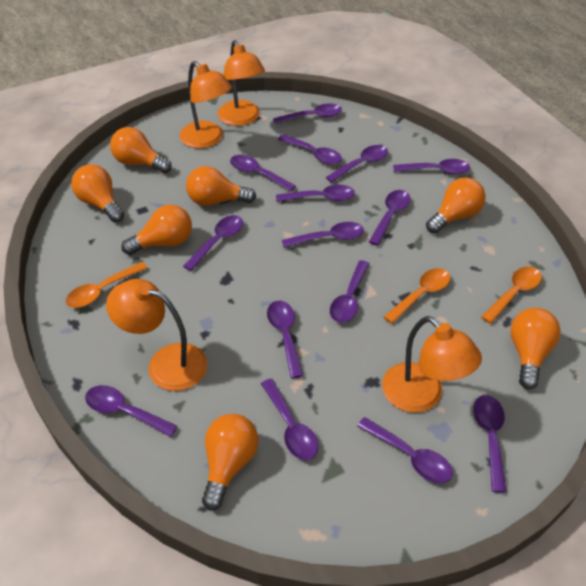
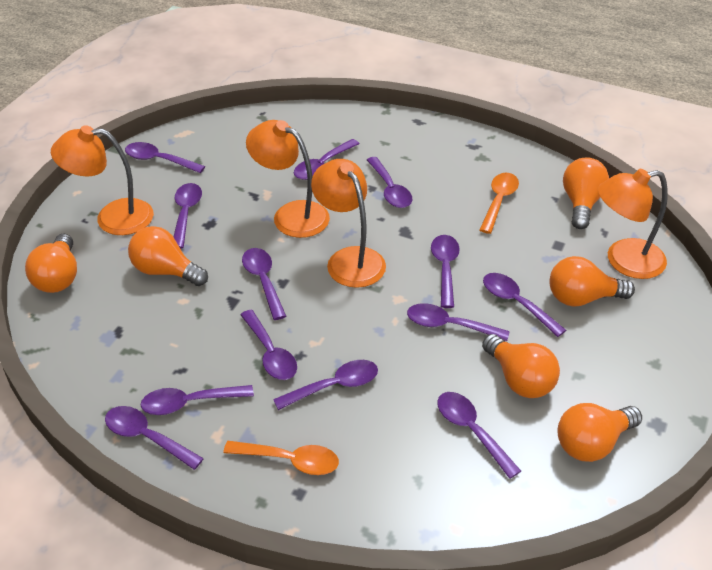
orange light bulb: [71,164,124,222] [110,127,172,173] [121,205,192,255] [186,166,256,206] [202,414,258,511] [426,178,486,234] [510,308,561,389] = 7 -> [25,233,77,293] [128,226,208,286] [482,334,560,398] [549,256,635,307] [557,403,642,462] [563,157,609,229] = 6
orange spoon: [66,262,148,308] [384,268,450,324] [481,266,542,324] = 3 -> [223,441,339,475] [480,173,519,234] = 2
purple spoon: [85,385,178,437] [183,215,243,271] [230,155,296,192] [261,379,319,460] [267,301,304,379] [273,103,342,124] [276,185,355,202] [278,135,342,165] [282,222,364,248] [326,145,388,183] [330,260,370,323] [357,417,453,483] [369,190,410,246] [393,159,470,174] [474,395,507,492] = 15 -> [105,406,204,470] [125,142,205,173] [140,385,254,415] [174,183,202,249] [240,310,297,380] [242,248,286,320] [273,360,378,410] [294,139,359,180] [367,157,412,208] [407,303,510,341] [431,235,460,308] [437,392,521,479] [483,273,566,337] = 13

